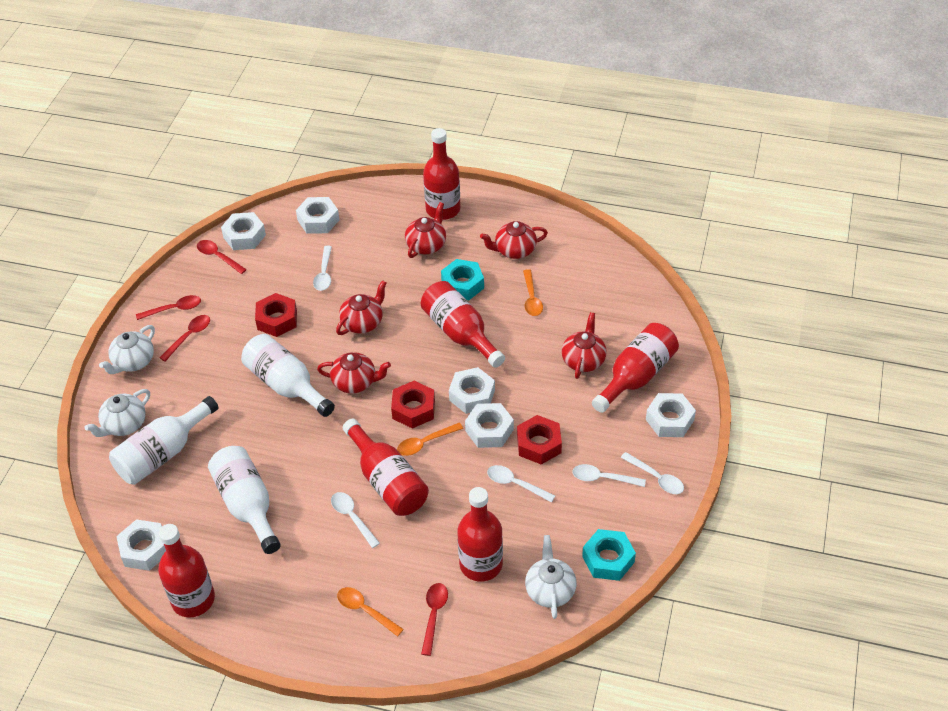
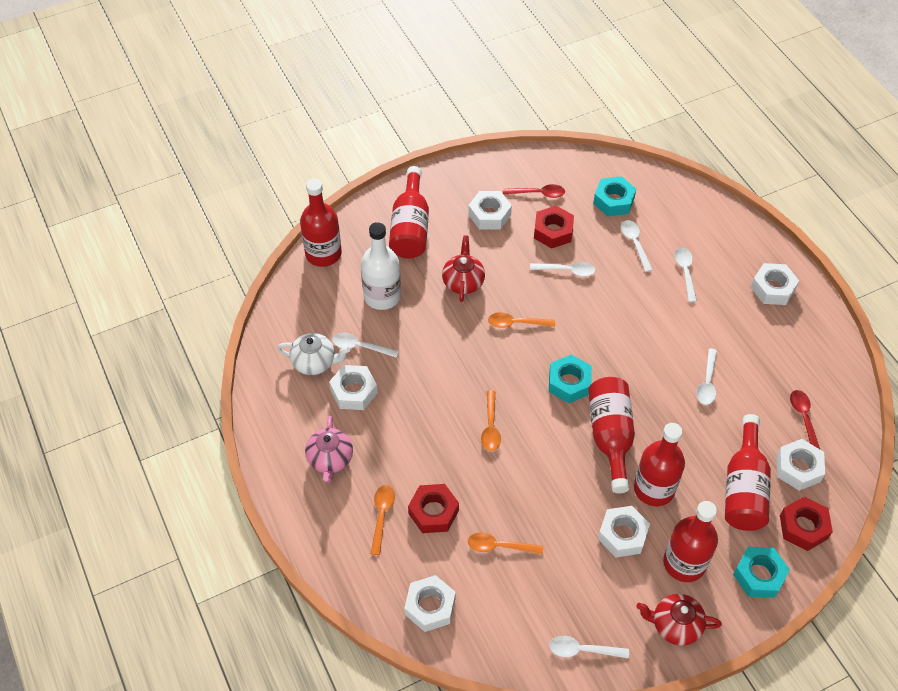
orange spoon: [337,587,404,637] [397,423,463,456] [523,269,543,316] = 3 -> [371,485,395,555] [468,533,543,555] [481,390,501,451] [488,312,555,328] = 4
pink teapot: none = 0 -> [305,416,353,483] = 1
red spoon: [136,295,201,320] [160,315,210,361] [197,240,247,274] [421,583,448,656] = 4 -> [503,184,565,198] [790,390,820,449] = 2
red teapot: [317,352,391,393] [336,280,386,335] [405,202,446,258] [480,221,548,259] [561,312,607,379] = 5 -> [442,235,485,302] [637,594,722,646] = 2
turquoise nut: [441,259,484,300] [582,529,636,581] = 2 -> [549,355,592,403] [593,176,636,216] [733,547,790,598] = 3
white bottle: [109,396,219,485] [208,446,281,554] [241,334,335,417] = 3 -> [361,222,401,310] = 1
white spoon: [313,246,332,291] [331,492,380,548] [487,465,555,503] [572,464,646,487] [621,452,684,494] = 5 -> [332,333,399,358] [530,262,595,276] [549,636,629,658] [621,220,653,272] [674,248,697,302] [696,348,717,405] = 6
white teapot: [85,389,150,437] [99,325,155,374] [525,535,576,619] = 3 -> [277,333,350,375] = 1

